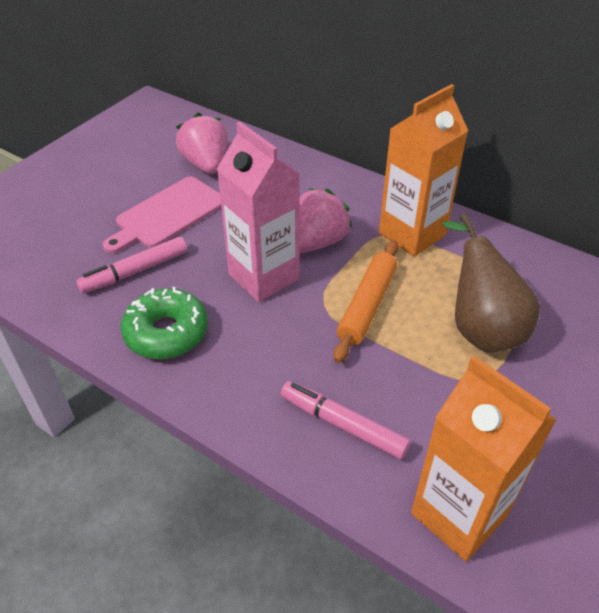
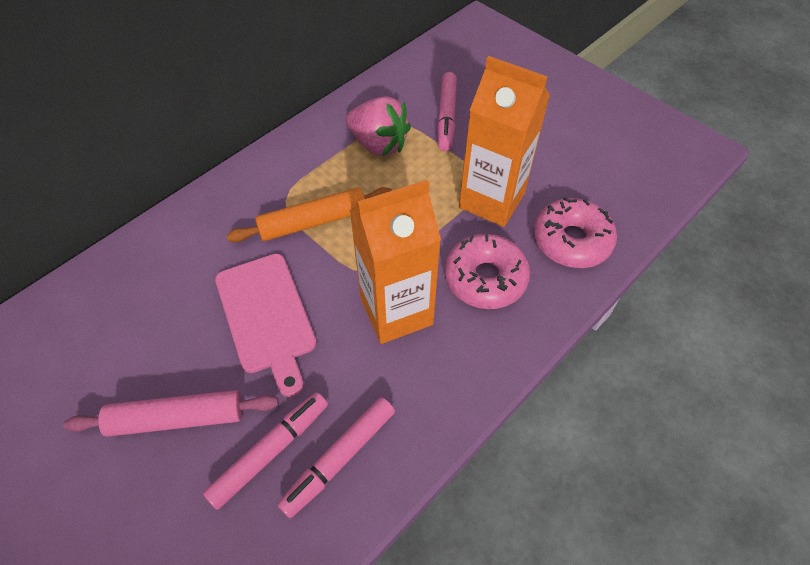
brown pear: [442,213,540,352] = 1 -> none = 0
green donut: [121,287,208,359] = 1 -> none = 0
pink carton: [217,121,299,302] = 1 -> none = 0
pink donut: none = 0 -> [445,234,530,309] [534,197,617,268] = 2
pink marker: [76,237,187,293] [281,381,411,459] = 2 -> [203,392,328,510] [277,397,395,518] [437,72,457,151] = 3
pink rolling pin: none = 0 -> [64,390,278,437] = 1
pink strawberry: [176,113,228,174] [299,188,352,253] = 2 -> [346,96,411,156] = 1

